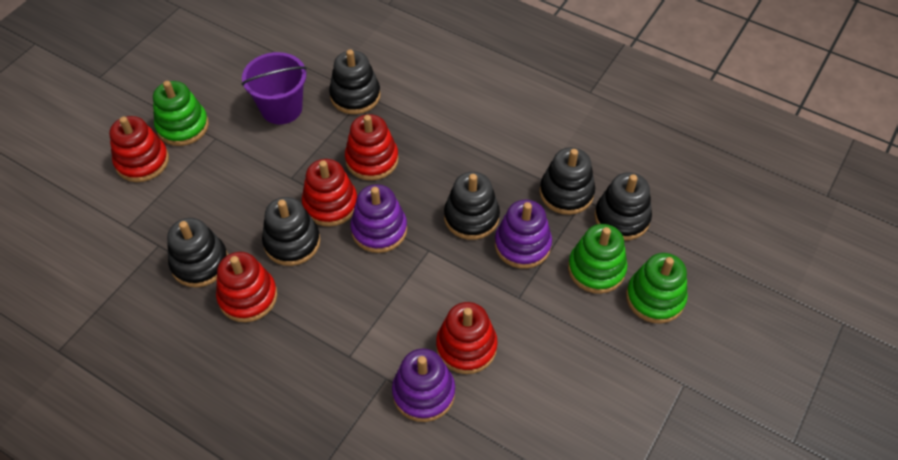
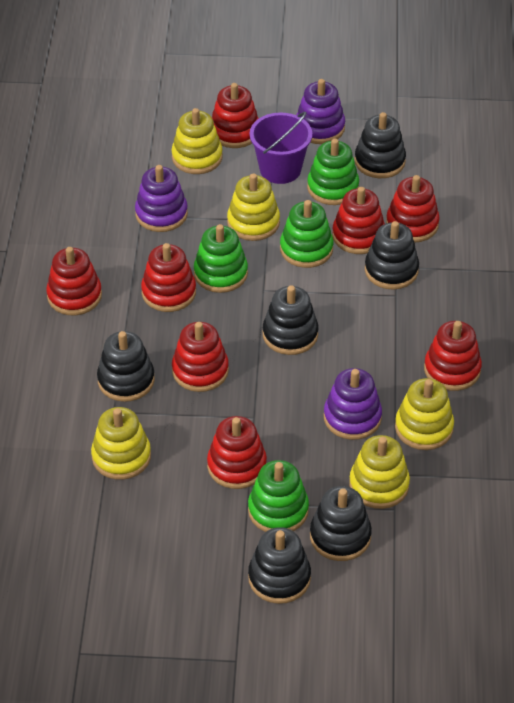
green stacking toy: [153,81,209,146] [568,224,627,294] [626,253,688,324] = 3 -> [194,224,248,293] [248,460,309,532] [280,200,334,268] [307,139,359,205] = 4
red stacking toy: [109,116,169,182] [216,252,277,322] [302,159,357,227] [345,114,399,181] [436,302,498,374] = 5 -> [46,247,102,315] [141,243,196,312] [172,322,229,392] [207,416,267,489] [212,83,259,148] [332,187,385,254] [386,175,440,243] [424,321,482,391] = 8
yellow stacking toy: none = 0 -> [91,407,151,480] [172,108,223,174] [227,173,280,241] [349,435,410,509] [395,378,454,450] = 5

